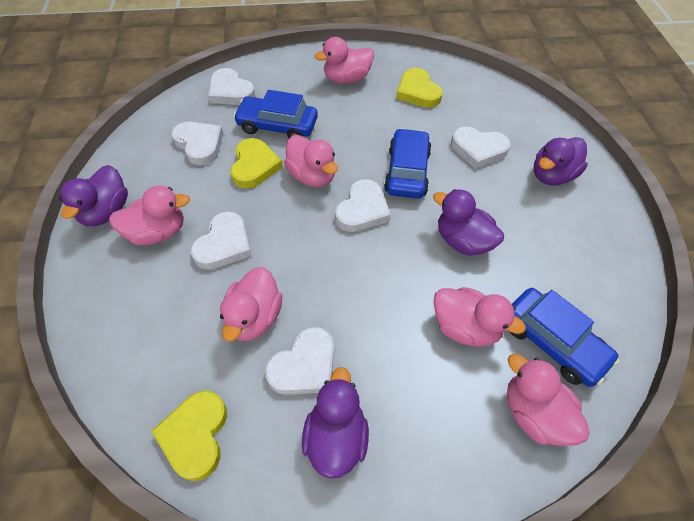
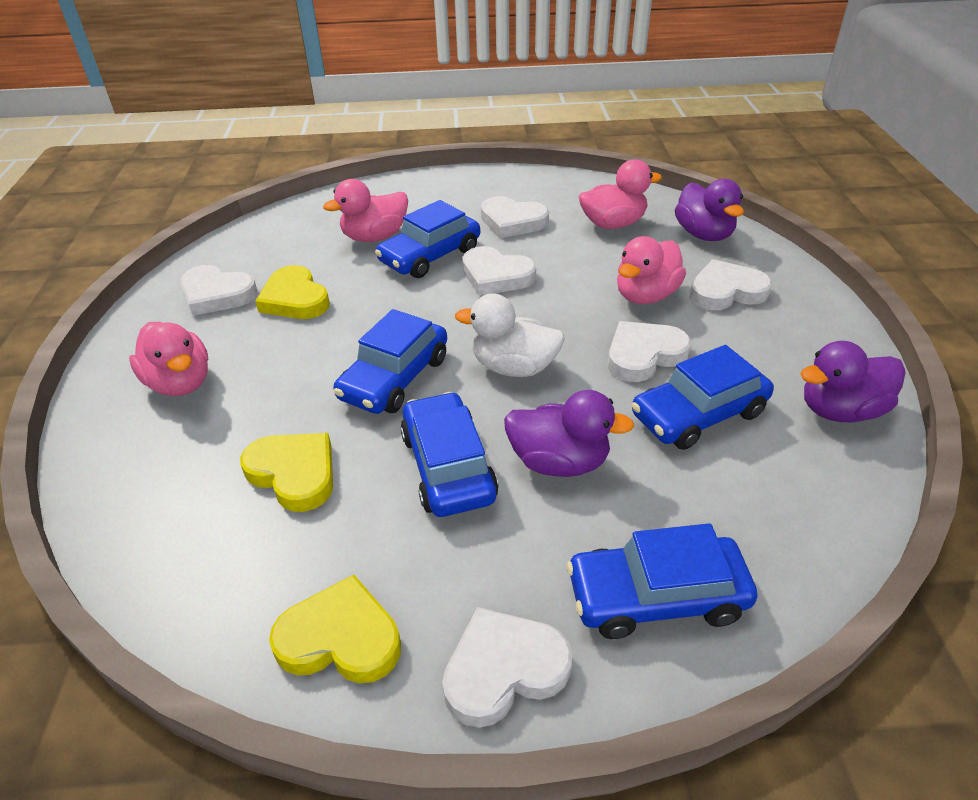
blue car: [233,90,318,139] [384,128,432,199] [510,288,620,387] = 3 -> [333,309,447,414] [375,200,480,278] [400,392,498,517] [567,523,758,639] [632,345,774,450] = 5
pink duck: [109,185,190,245] [220,267,283,341] [284,135,338,187] [314,37,374,84] [433,287,526,347] [507,354,590,446] = 6 -> [129,322,208,396] [323,179,408,242] [579,159,662,229] [617,236,686,304] = 4
purple duck: [59,165,128,226] [302,367,369,479] [433,189,504,256] [534,137,588,185] = 4 -> [504,390,634,477] [675,179,744,241] [800,341,905,422] = 3
white duck: none = 0 -> [455,293,565,377] = 1

